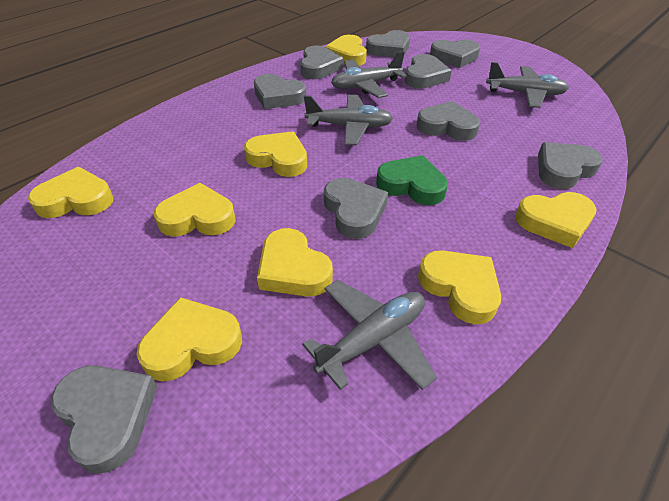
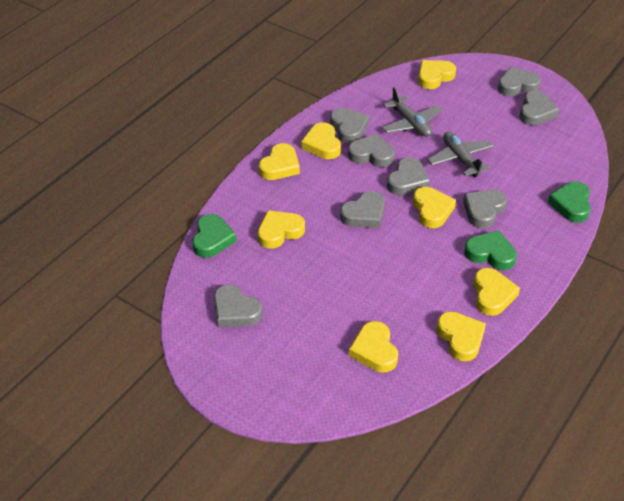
green heart: [376,155,448,205] = 1 -> [192,214,237,258] [464,230,517,270] [548,181,591,223] = 3
grey heart: [51,365,158,474] [254,74,306,109] [300,45,343,79] [324,178,388,239] [366,30,410,58] [405,54,452,89] [417,101,480,141] [430,40,480,68] [538,142,603,189] = 9 -> [214,285,263,327] [330,108,369,143] [340,191,385,228] [348,134,394,167] [387,157,430,195] [463,189,507,228] [498,67,541,96] [520,91,559,125] = 8
grey plane: [302,280,437,390] [304,95,393,145] [331,51,407,98] [486,62,569,108] = 4 -> [382,87,442,137] [428,132,494,177] = 2

